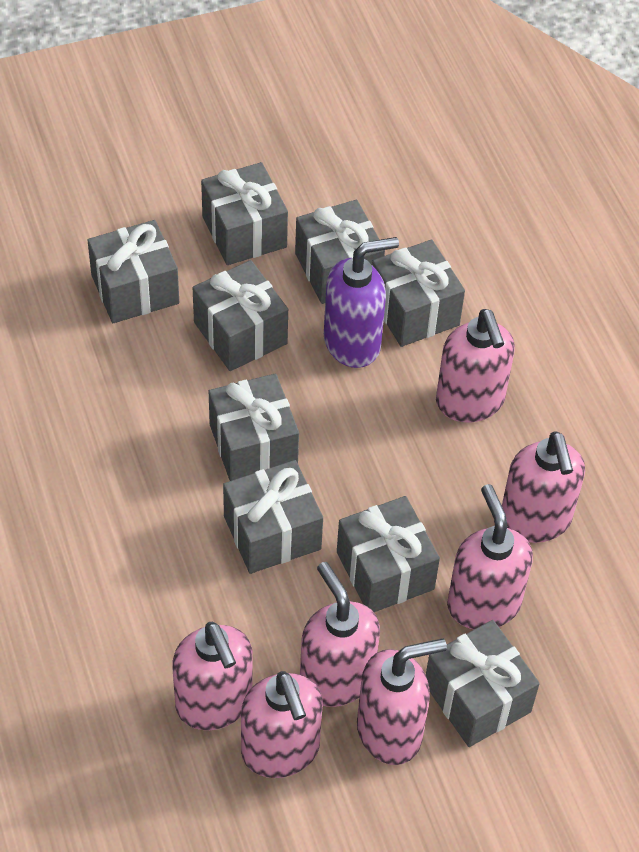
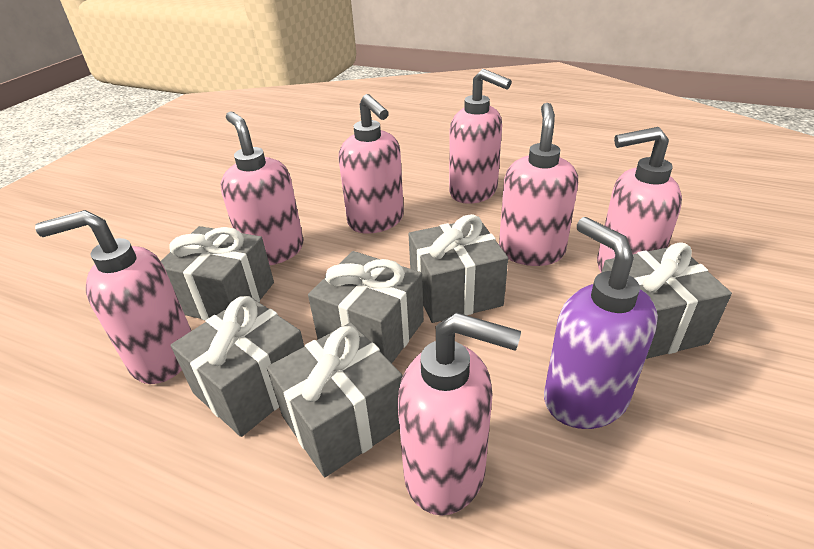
grey gift: [87,220,179,323] [193,260,288,371] [201,162,288,265] [209,374,299,481] [223,460,323,574] [295,200,385,304] [337,496,440,612] [372,239,465,347] [426,620,540,747] = 9 -> [161,226,274,321] [171,295,304,437] [267,323,402,477] [308,251,424,363] [409,214,508,323] [602,242,732,359] = 6

